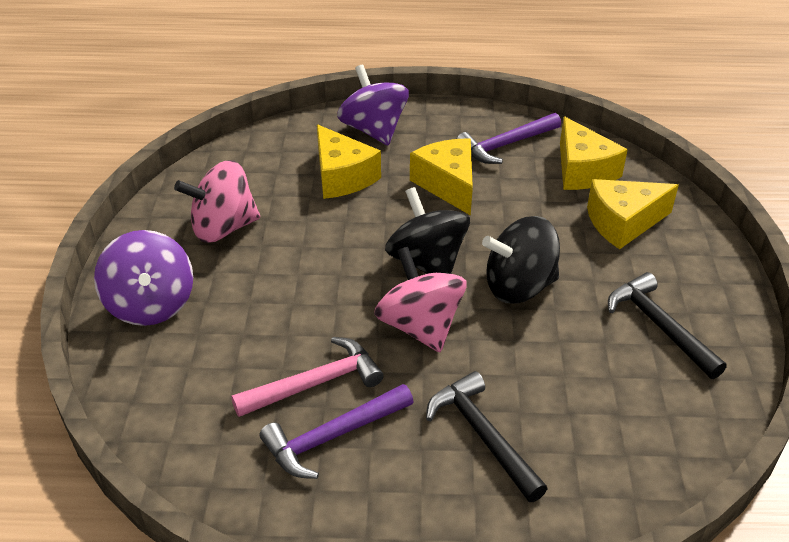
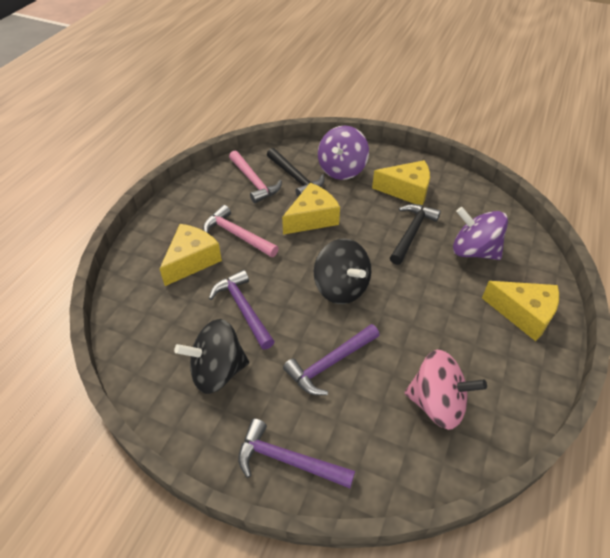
pink hammer: [231,337,384,417] = 1 -> [203,205,279,257] [229,151,282,203] = 2
pink spinning top: [174,160,260,243] [374,247,467,352] = 2 -> [405,350,487,430] = 1
purple hammer: [259,384,414,479] [457,113,561,164] = 2 -> [209,270,275,350] [238,419,355,488] [283,324,380,395] = 3

